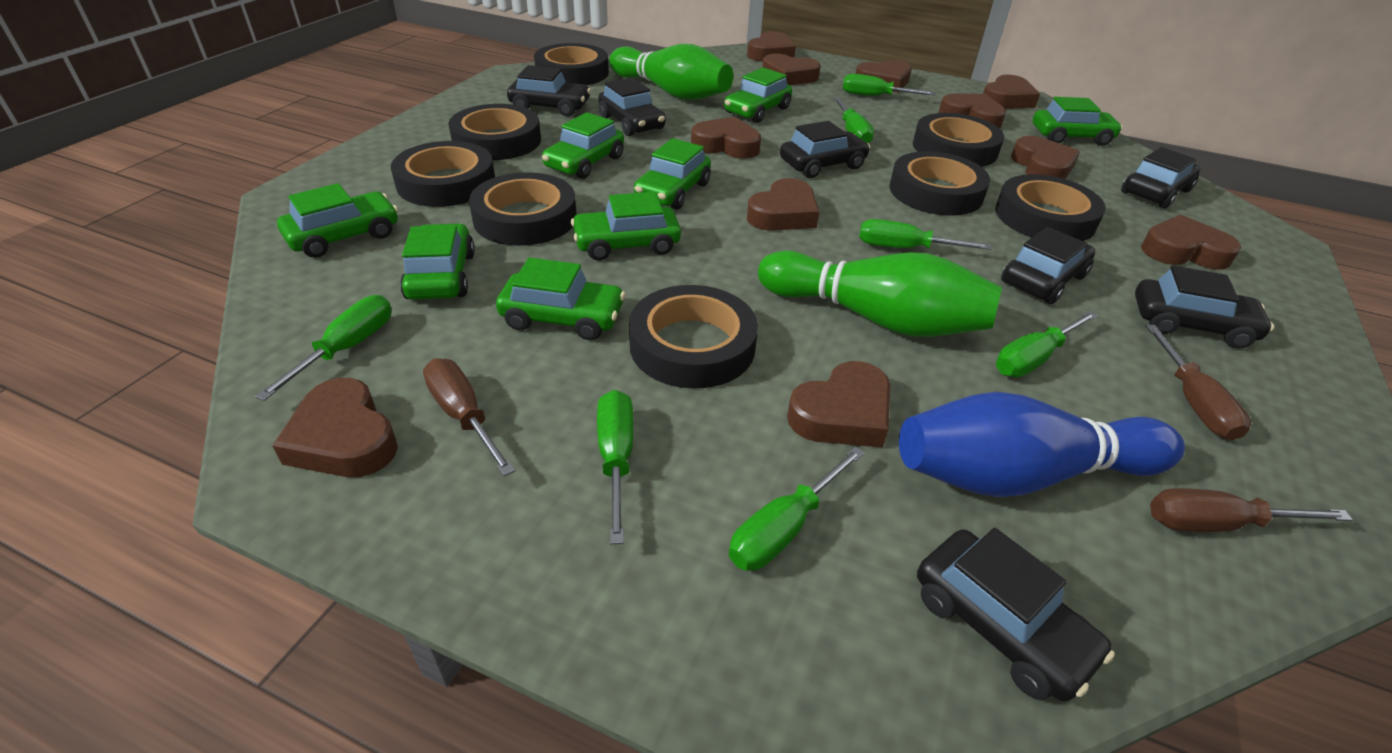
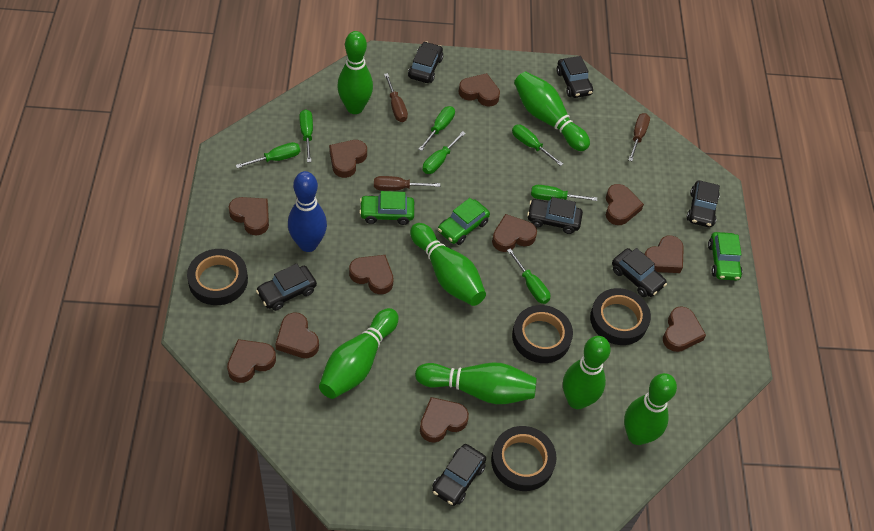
black tape: [391,141,495,207] [448,104,541,160] [469,172,577,246] [534,43,609,85] [629,285,758,389] [890,151,990,216] [913,113,1004,167] [995,174,1106,241] = 8 -> [187,249,248,305] [491,426,557,491] [512,305,573,363] [590,288,651,345] = 4
green bowling pin: [609,44,733,100] [758,251,1002,337] = 2 -> [319,308,399,399] [337,31,373,114] [410,223,486,306] [415,362,537,404] [514,72,590,151] [563,336,611,409] [624,373,677,445] = 7
green car: [277,183,398,258] [400,223,475,300] [496,258,625,340] [542,112,624,179] [571,192,681,261] [634,138,711,210] [724,67,792,123] [1033,97,1123,146] = 8 -> [359,191,414,225] [438,198,490,245] [708,232,742,281] = 3

